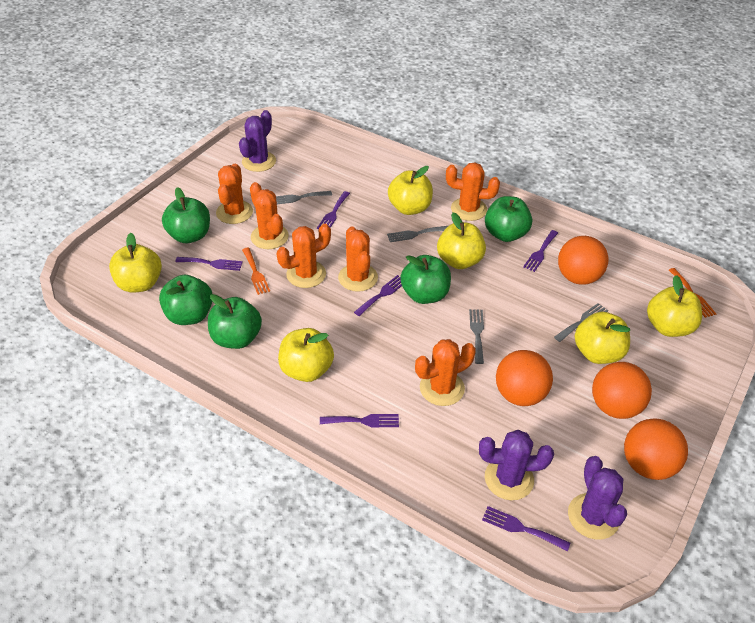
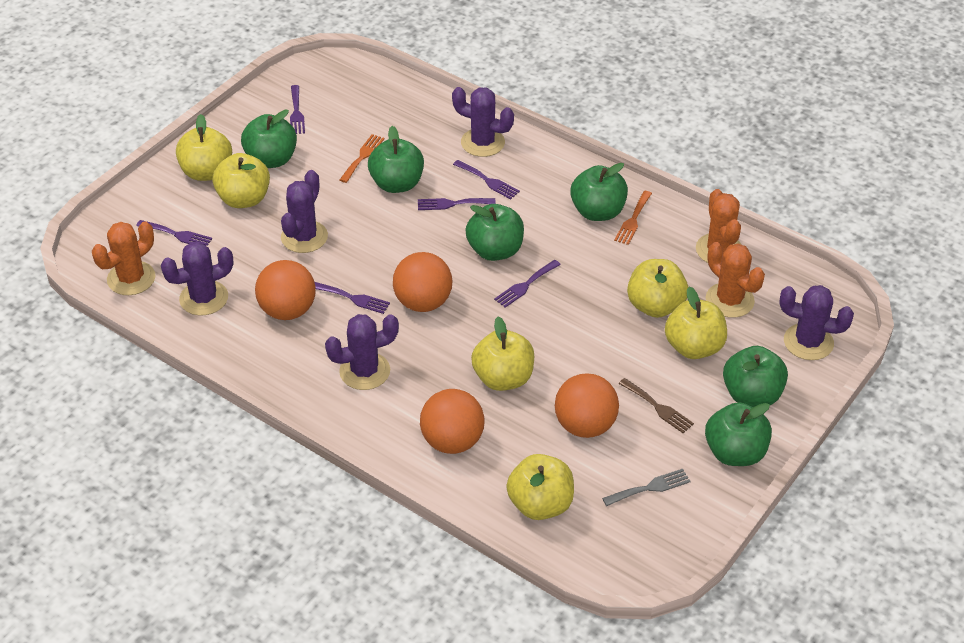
brown fork: none = 0 -> [619,378,694,433] = 1
green apple: [159,275,212,325] [162,187,210,243] [208,294,262,349] [400,255,451,304] [485,196,532,242] = 5 -> [241,109,297,168] [368,126,424,193] [465,204,524,261] [570,163,628,221] [705,402,772,466] [723,346,788,407] = 6
grey fork: [276,191,332,204] [387,226,448,242] [469,309,484,364] [554,303,608,342] = 4 -> [602,469,691,506] = 1
orange cactus: [216,164,253,224] [250,182,289,249] [276,224,331,288] [338,227,378,292] [415,339,476,406] [446,162,500,221] = 6 -> [92,221,155,295] [696,189,742,263] [706,242,765,318] = 3
purple cactus: [239,110,276,172] [479,430,554,500] [568,456,627,540] = 3 -> [161,242,233,316] [281,170,328,253] [325,314,399,390] [452,87,514,157] [779,285,854,360] = 5

